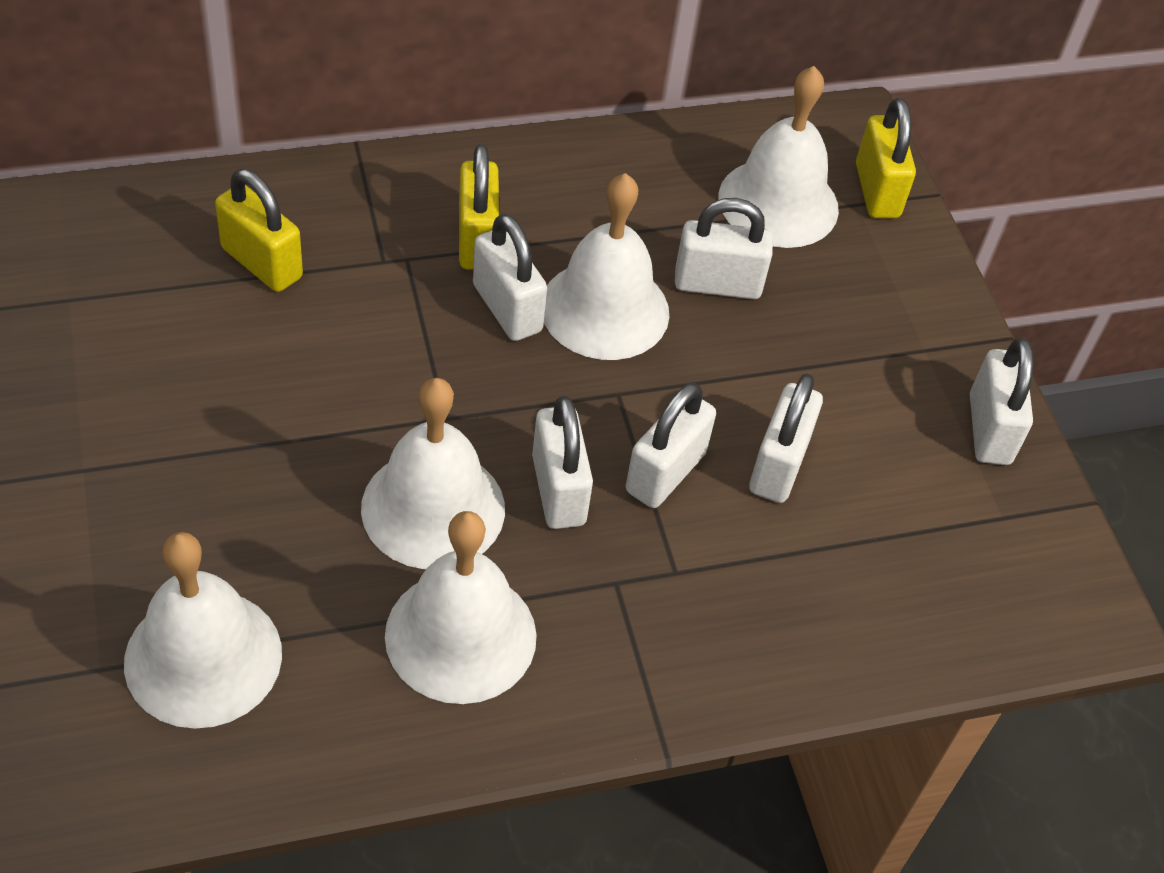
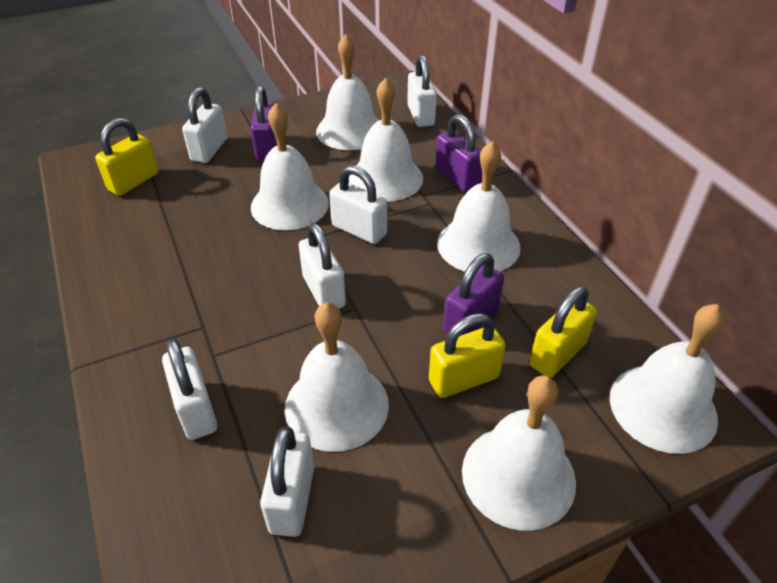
purple padlock: none = 0 -> [250,85,277,161] [435,114,482,192] [443,253,504,336] = 3
white bell: [124,532,282,729] [361,378,505,569] [385,511,537,704] [544,173,669,360] [719,66,839,248] = 5 -> [251,103,329,231] [285,302,389,452] [316,34,379,150] [349,78,423,202] [437,141,521,272] [462,376,576,531] [610,304,725,454] = 7

